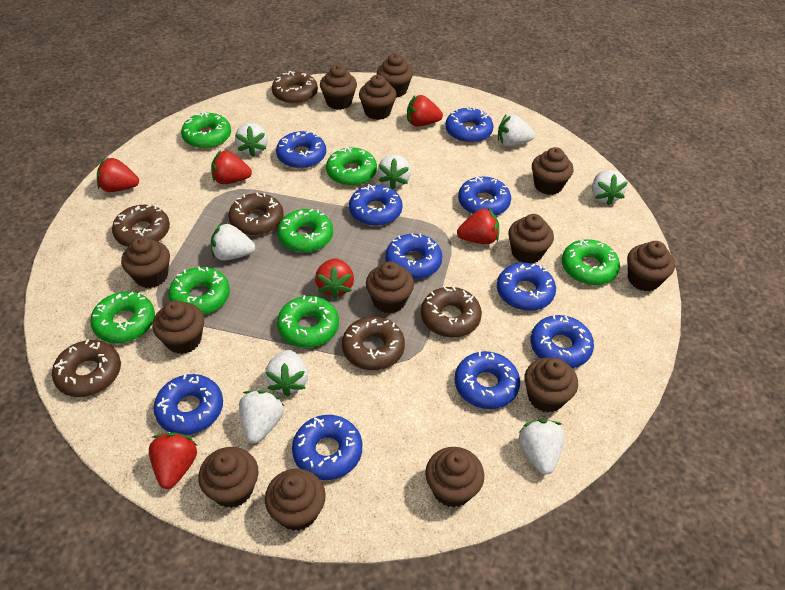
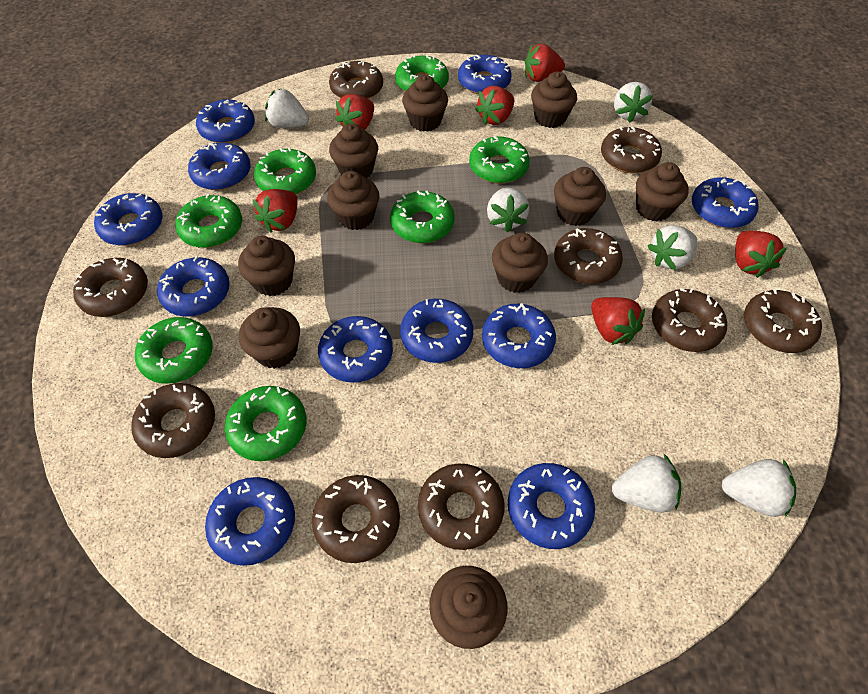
blue donut: [154,374,223,435] [276,131,326,169] [292,415,362,480] [349,184,403,226] [385,233,442,279] [445,107,493,143] [455,351,520,409] [458,176,511,216] [497,263,556,311] [531,315,594,368] = 10 -> [94,193,163,245] [157,256,230,317] [188,143,251,190] [196,99,255,143] [205,477,295,566] [318,316,393,383] [400,299,473,363] [458,55,512,94] [482,303,556,368] [508,463,595,549] [692,177,759,228] = 11
brown cupcake: [121,237,170,288] [152,300,204,354] [198,447,258,508] [265,469,326,531] [320,65,357,110] [359,75,397,120] [366,261,414,313] [377,54,413,98] [425,447,484,508] [508,214,554,263] [524,358,578,412] [532,147,573,195] [627,241,675,292] = 13 -> [238,236,295,296] [239,307,300,369] [327,171,379,230] [329,123,378,178] [402,75,448,132] [429,566,508,649] [492,233,548,293] [531,71,577,128] [554,167,606,226] [636,162,689,221] = 10
brown donut: [52,339,121,397] [112,205,170,247] [228,192,284,235] [272,71,318,104] [342,317,405,370] [421,286,482,337] = 6 -> [73,258,148,317] [131,383,215,458] [312,475,400,563] [329,61,383,99] [418,463,504,550] [554,228,623,284] [601,126,662,173] [652,288,727,352] [744,289,822,353] = 9
white strawberry: [211,223,255,261] [235,123,268,157] [239,390,284,443] [265,350,308,397] [377,154,411,189] [498,114,535,146] [518,420,565,474] [592,170,628,205] = 8 -> [265,88,309,128] [487,188,529,233] [612,453,681,513] [614,82,653,123] [648,225,698,271] [721,459,796,517] = 6

